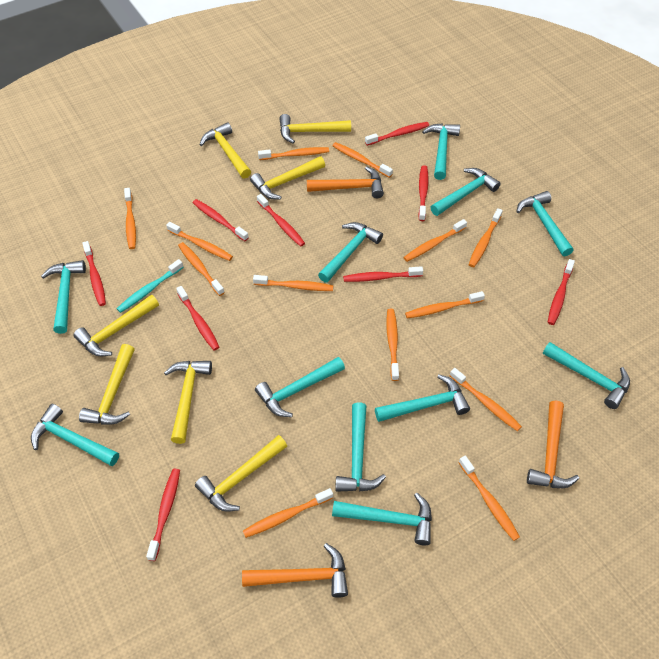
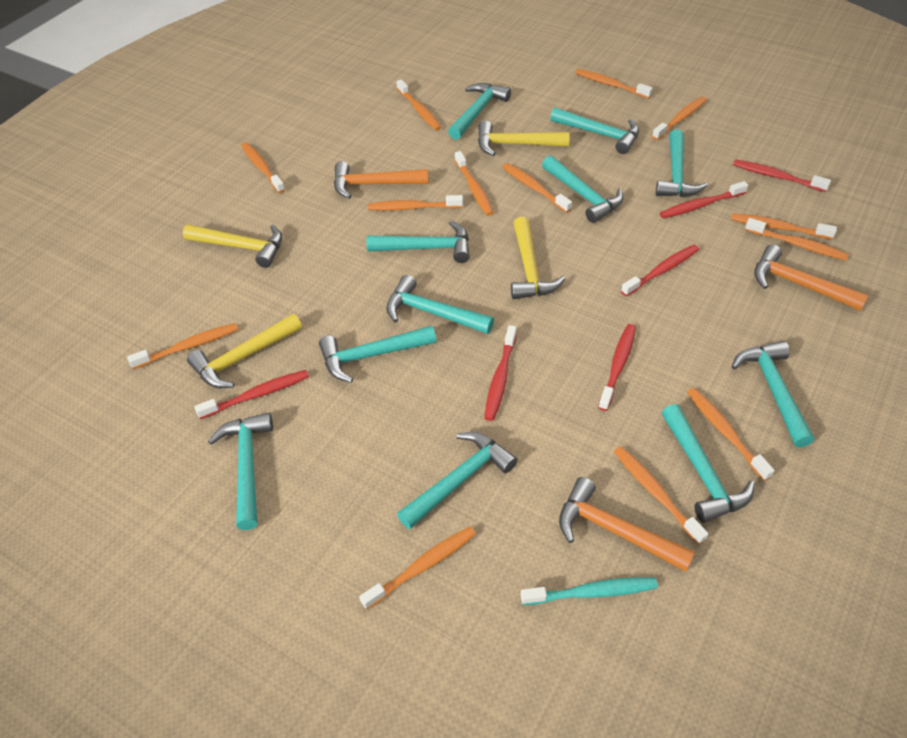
red toothbrush: [82,241,106,306] [146,469,180,561] [176,286,219,351] [193,199,249,241] [257,194,305,247] [343,266,423,282] [365,122,429,146] [418,165,429,221] [548,259,575,325] = 9 -> [195,370,309,419] [484,325,517,421] [598,324,636,411] [621,245,699,296] [660,181,748,219] [733,159,831,192] = 6
yellow hammer: [73,295,159,357] [79,344,135,425] [164,361,212,444] [195,435,287,512] [200,122,251,179] [250,156,325,199] [279,114,351,144] = 7 -> [183,224,282,268] [187,314,302,388] [478,121,570,156] [511,217,565,300] = 4

